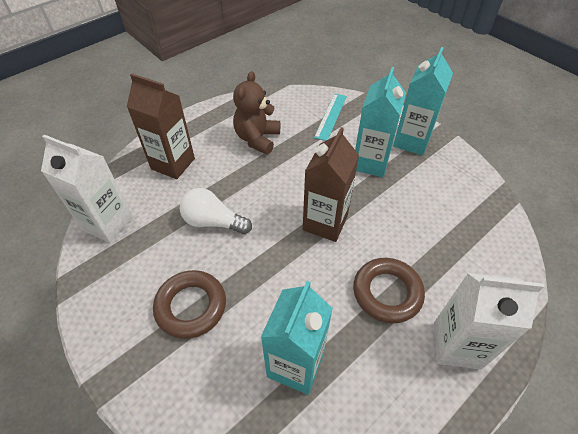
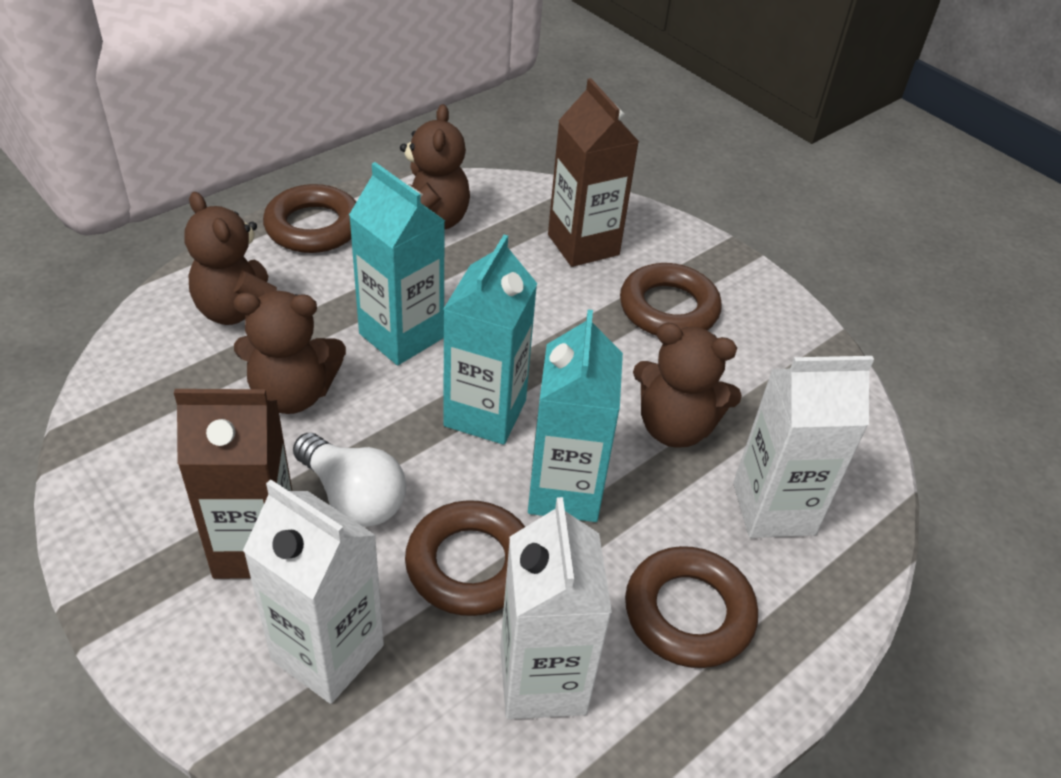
brown ring: [153,270,226,339] [353,258,425,324] = 2 -> [263,184,356,253] [405,500,525,616] [620,263,722,335] [625,546,758,668] = 4
brown teddy bear: [233,71,280,155] = 1 -> [184,192,277,325] [234,291,346,414] [400,104,470,230] [633,323,742,448] = 4
turquoise ruler: [314,93,347,141] = 1 -> none = 0
white carton: [41,135,133,243] [434,273,544,370] = 2 -> [243,479,384,704] [500,497,612,719] [733,356,874,538] = 3

